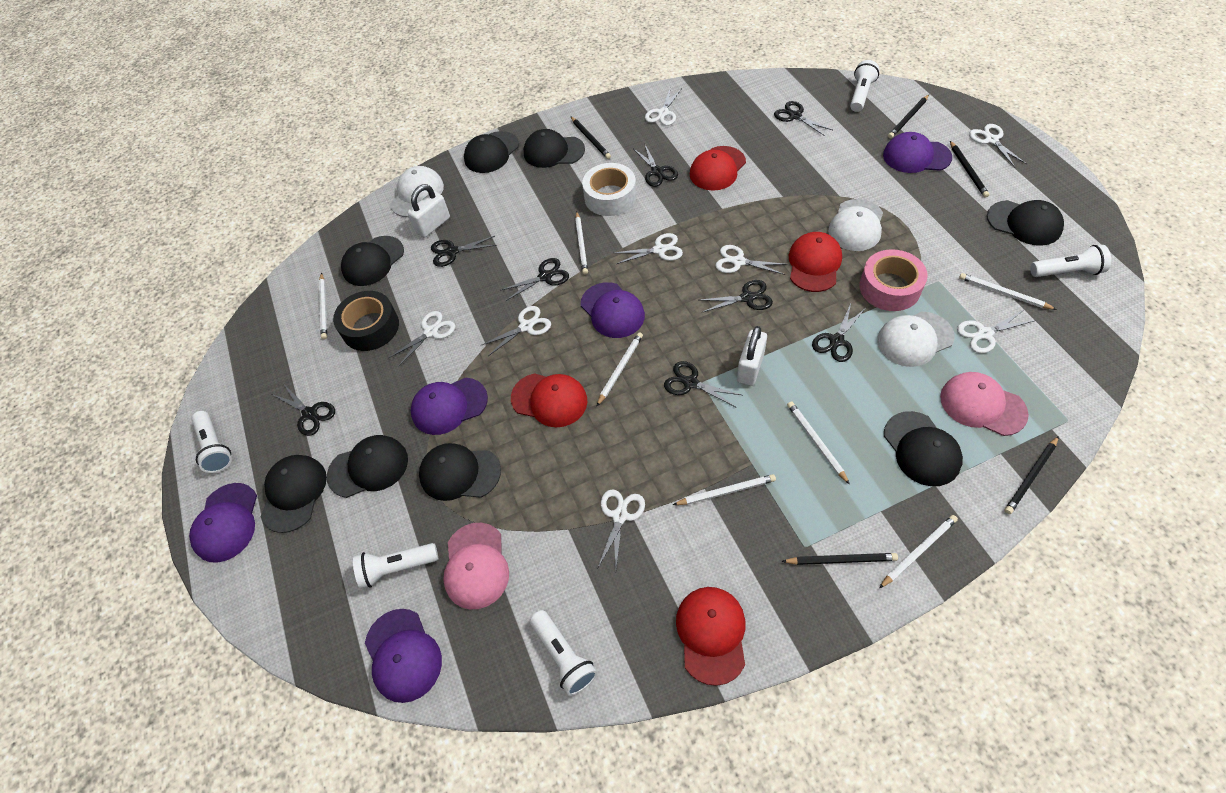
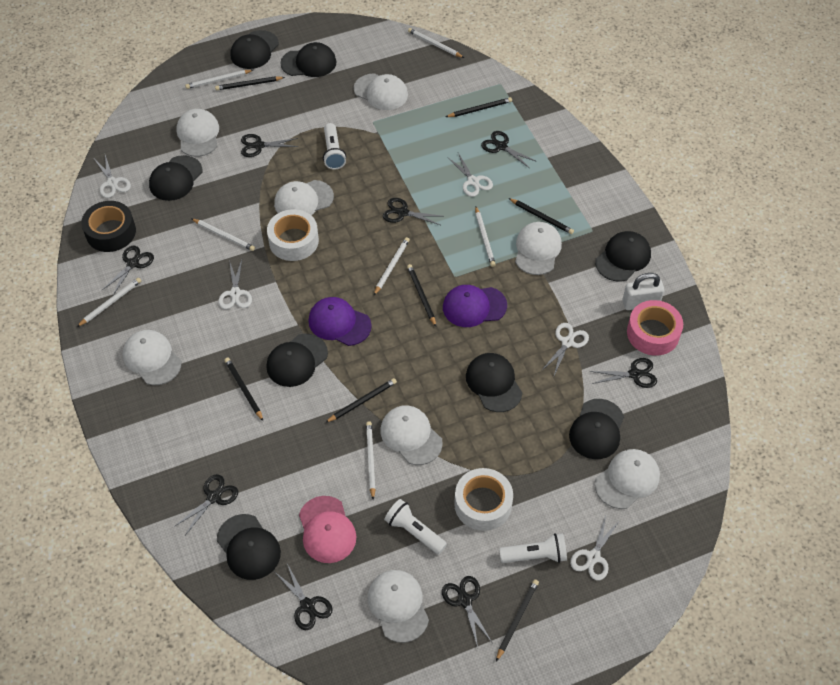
black pencil: [570,116,611,159] [781,553,898,565] [888,95,929,138] [950,141,989,198] [1004,436,1059,514] = 5 -> [215,76,285,90] [224,358,263,421] [325,378,397,423] [407,264,436,327] [446,97,512,117] [496,579,539,661] [509,198,574,234] = 7
pink cap: [443,523,509,609] [940,372,1029,436] = 2 -> [299,496,357,563] = 1
purple cap: [189,483,257,563] [365,609,442,703] [411,378,488,435] [581,282,645,338] [883,132,952,173] = 5 -> [308,297,372,346] [443,285,507,327] = 2
red cap: [511,373,587,427] [676,587,745,686] [690,146,746,191] [789,232,842,292] = 4 -> none = 0
white cap: [390,166,444,217] [828,199,883,251] [877,311,955,367] = 3 -> [123,330,181,385] [176,109,219,157] [274,180,334,215] [354,73,408,110] [368,570,429,643] [380,405,443,465] [515,222,562,275] [595,449,660,509] = 8
white flashlight: [191,411,232,473] [353,543,438,589] [530,610,598,696] [850,60,880,112] [1030,245,1111,277] = 5 -> [323,123,346,170] [384,499,447,555] [499,533,567,563] = 3
white padlock: [408,184,450,238] [737,326,767,386] = 2 -> [623,273,664,310] = 1
white scissors: [389,311,455,367] [480,306,551,356] [598,489,645,568] [614,233,683,264] [645,88,682,126] [715,245,788,275] [957,310,1034,353] [969,124,1027,167] = 8 -> [94,155,131,198] [218,260,252,309] [447,153,493,197] [541,323,589,376] [570,516,620,580] = 5
white tape: [582,163,637,216] = 1 -> [267,209,319,261] [454,468,513,531] = 2

